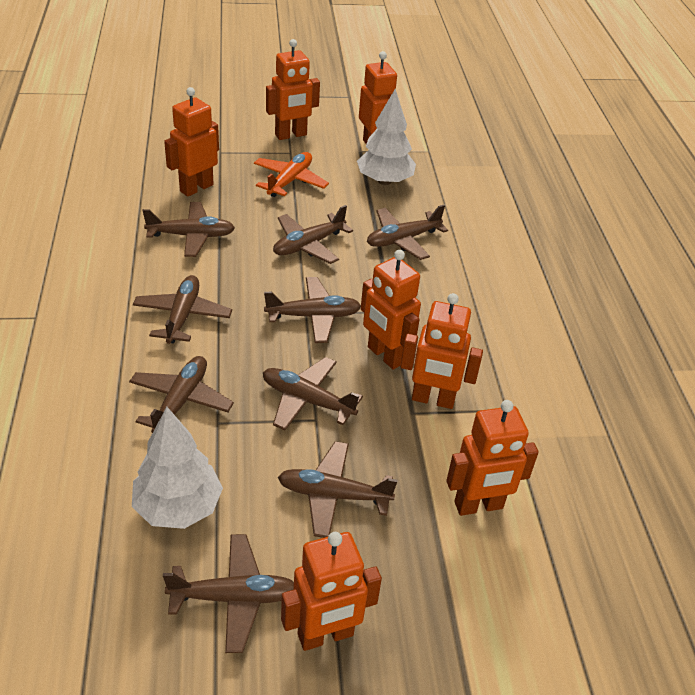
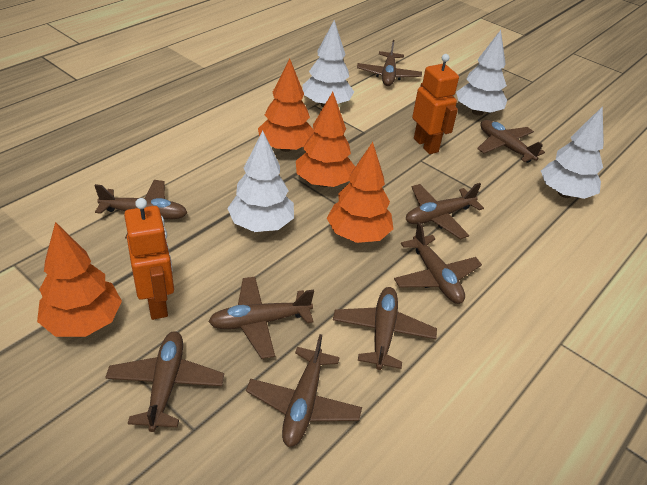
orange plane: [254,152,329,197] = 1 -> none = 0
orange robot: [164,87,219,197] [266,39,320,140] [281,532,382,651] [359,51,397,144] [361,250,421,370] [400,293,483,409] [446,400,539,516] = 7 -> [124,198,174,320] [412,54,459,154] = 2
orange tree: none = 0 -> [37,222,122,337] [258,59,314,152] [296,92,355,187] [327,142,393,243] = 4
white tree: [132,407,223,529] [357,89,416,185] = 2 -> [227,130,294,232] [303,20,354,107] [456,30,507,116] [541,106,604,199] = 4

